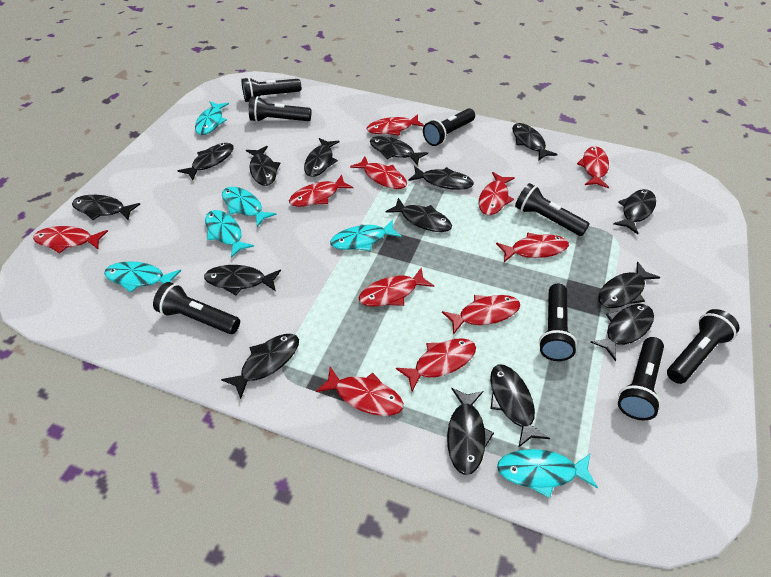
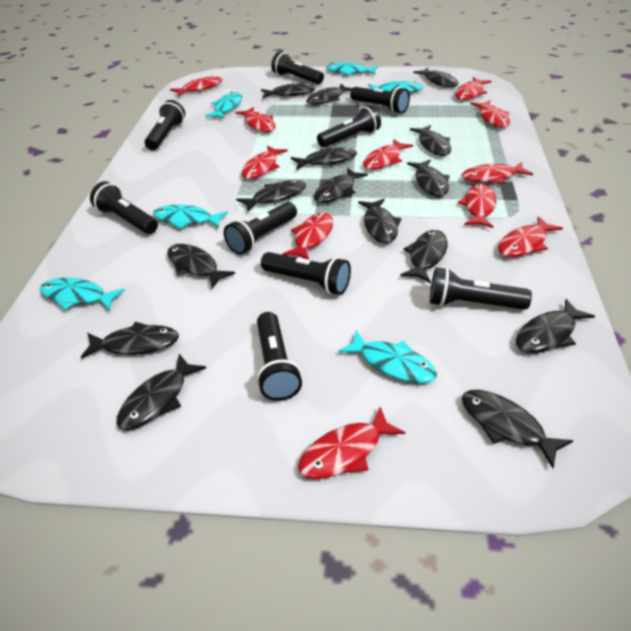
black flashlight: [153,282,240,334] [241,77,301,102] [249,96,311,122] [423,108,475,146] [515,183,590,236] [539,284,577,361] [618,337,664,421] [667,309,740,384] = 8 -> [90,181,158,234] [145,100,185,150] [224,202,297,255] [257,312,302,401] [261,252,351,295] [271,51,324,84] [317,105,381,148] [350,87,410,114] [430,267,532,310] = 9

